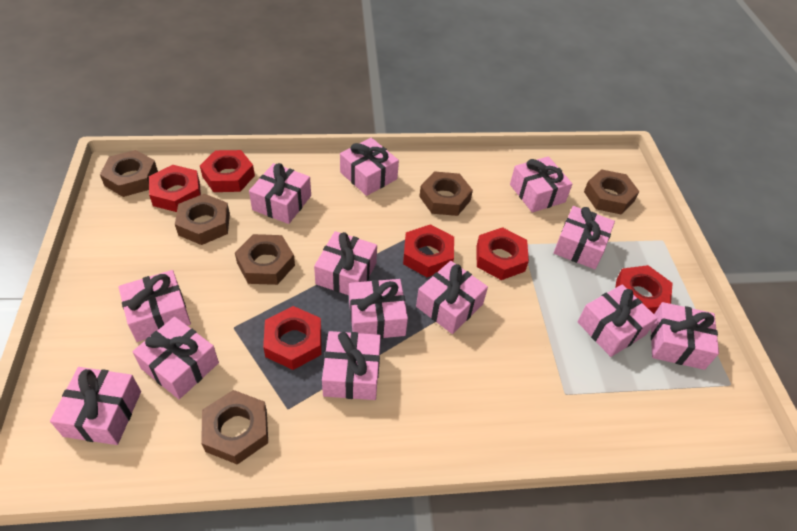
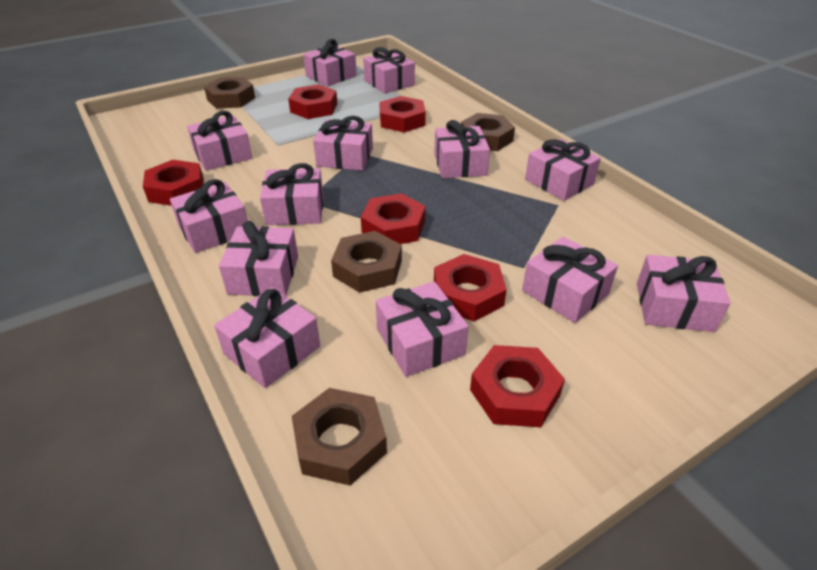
brown nut: [100,150,158,197] [175,194,230,245] [201,390,268,465] [235,234,295,285] [419,171,473,216] [584,169,639,214] = 6 -> [204,77,255,109] [292,388,387,486] [331,231,402,293] [461,113,515,151] = 4

